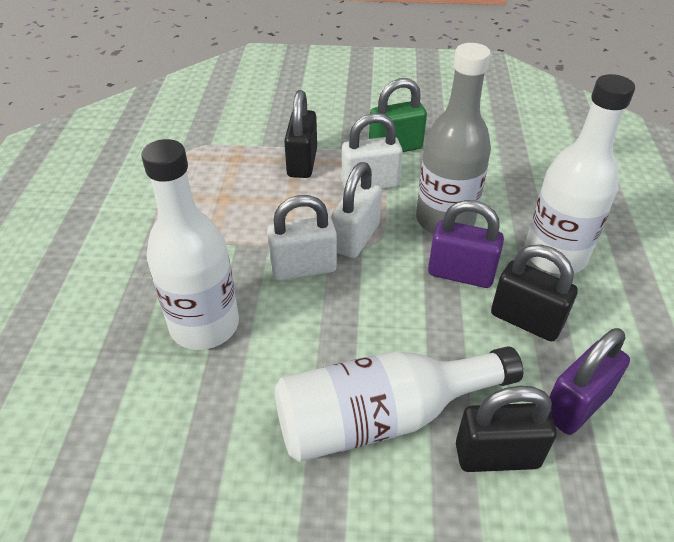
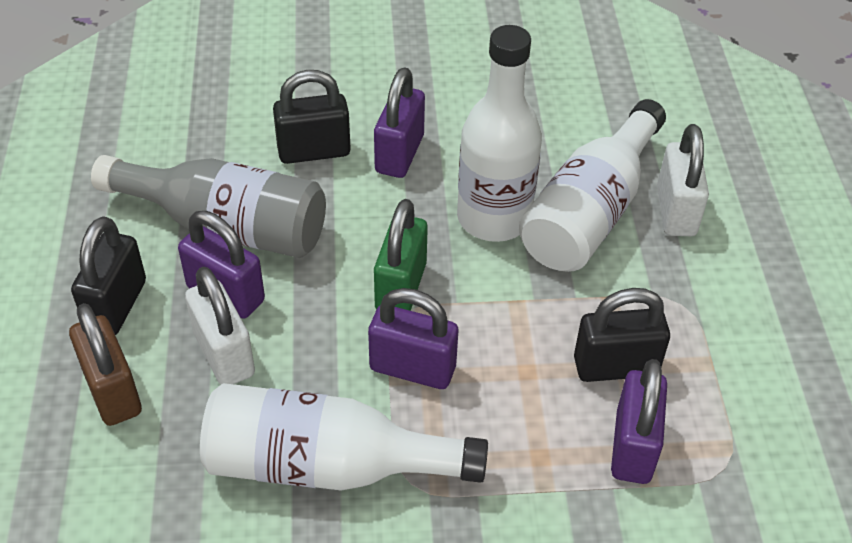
brown padlock: none = 0 -> [69,303,142,426] = 1
purple padlock: [428,200,504,288] [549,328,630,435] = 2 -> [178,211,265,319] [368,288,458,389] [374,67,425,178] [611,359,667,484] = 4
white padlock: [267,195,337,281] [331,162,382,258] [342,113,403,189] = 3 -> [185,267,255,385] [657,124,709,236] = 2

